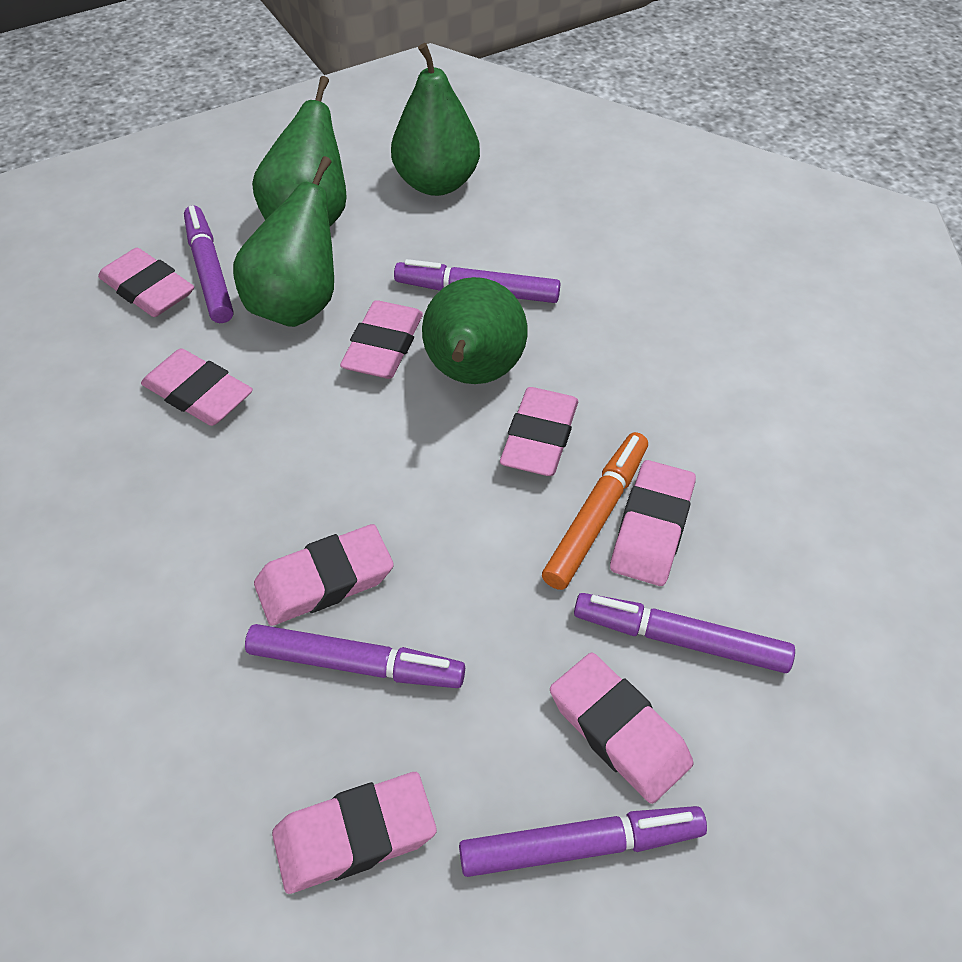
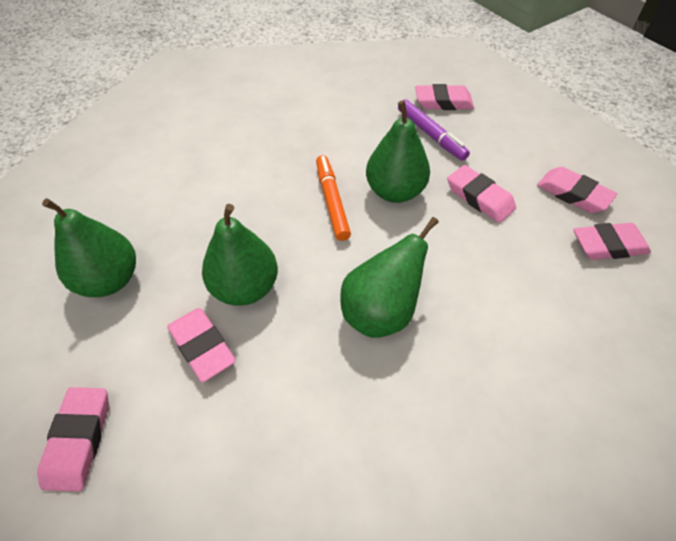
pink eraser: [98,248,194,317] [141,348,253,426] [254,524,394,626] [272,772,437,894] [340,300,423,379] [500,387,578,476] [550,652,693,804] [610,460,696,586] = 8 -> [37,387,109,492] [167,308,236,382] [415,84,474,110] [447,165,516,223] [537,167,617,213] [573,223,651,260] = 6
purple marker: [184,205,233,323] [245,624,465,688] [394,259,561,303] [459,806,707,877] [574,593,795,673] = 5 -> [398,99,470,161] = 1

